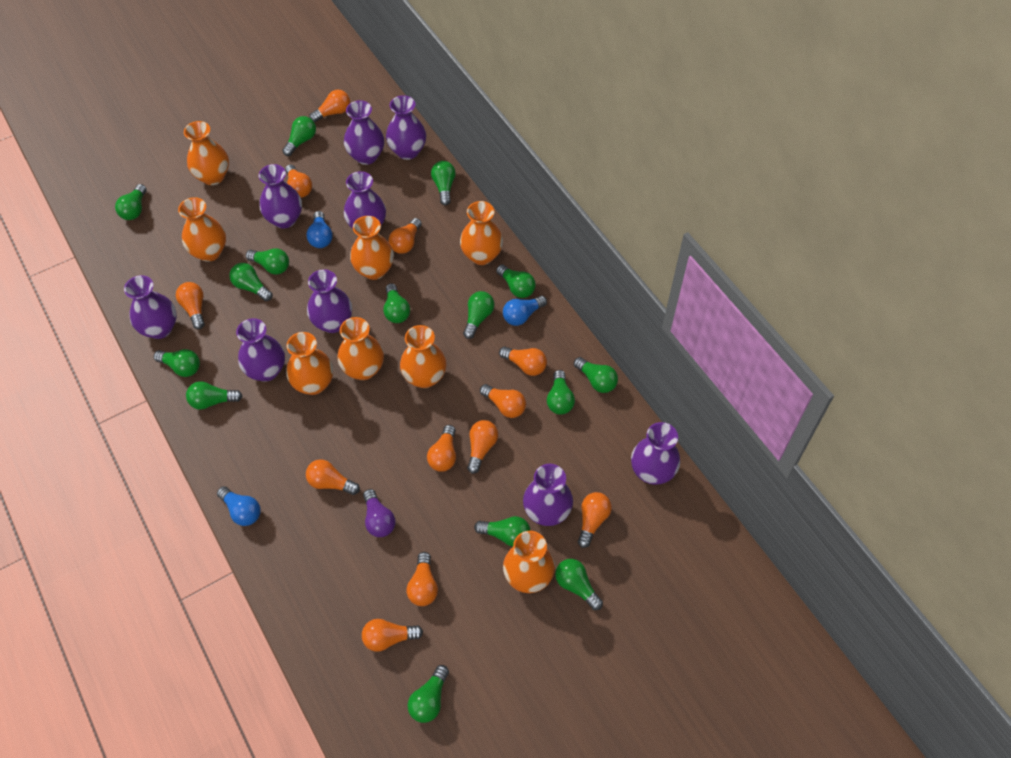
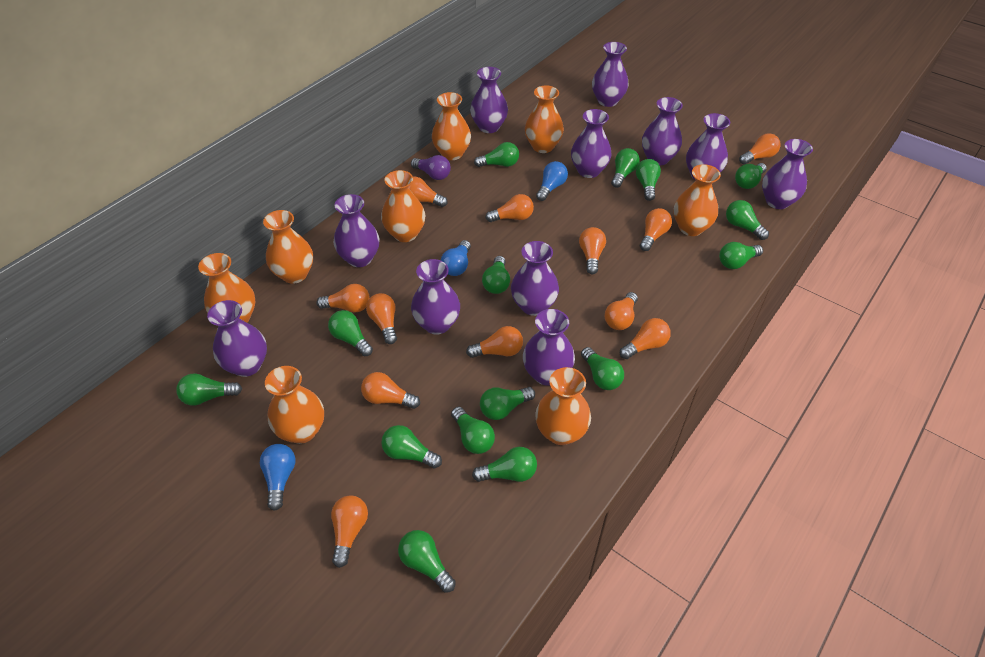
purple vase: [124,275,177,339] [236,318,285,382] [259,164,302,229] [307,269,352,333] [344,100,384,165] [344,171,386,229] [386,95,426,160] [523,464,573,526] [631,422,680,485] = 9 -> [207,300,267,377] [334,194,379,267] [411,259,460,335] [470,67,508,133] [511,241,559,316] [523,309,575,386] [571,109,611,178] [592,42,629,107] [642,97,683,165] [686,113,730,180] [762,139,813,209] = 11

